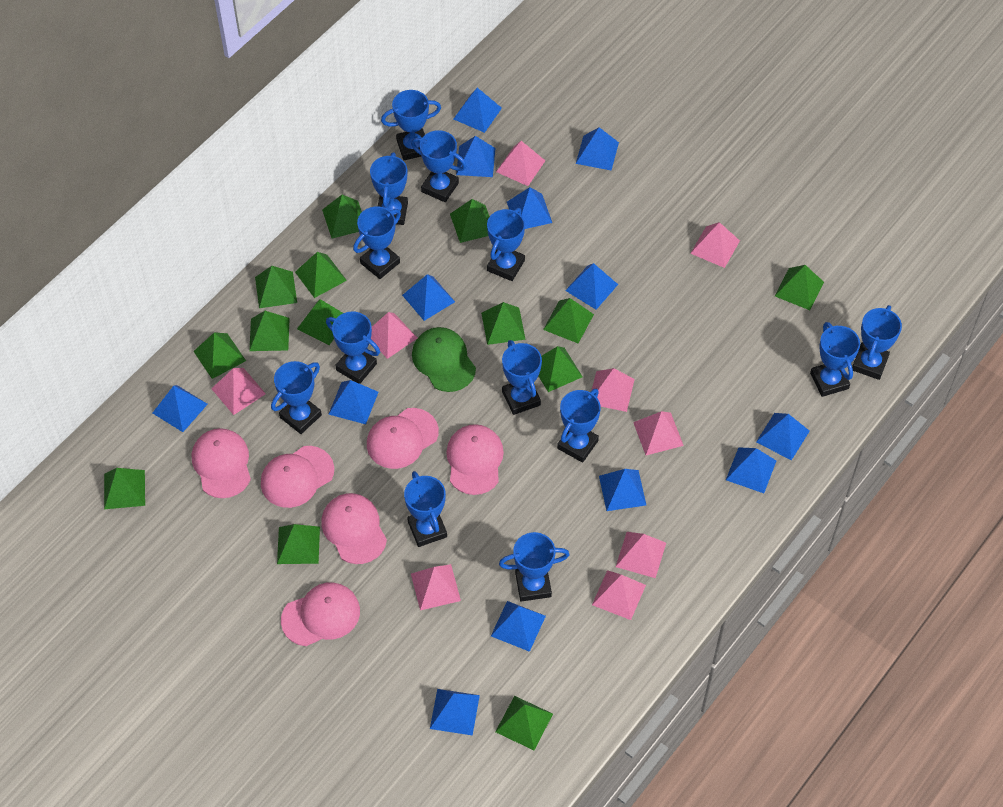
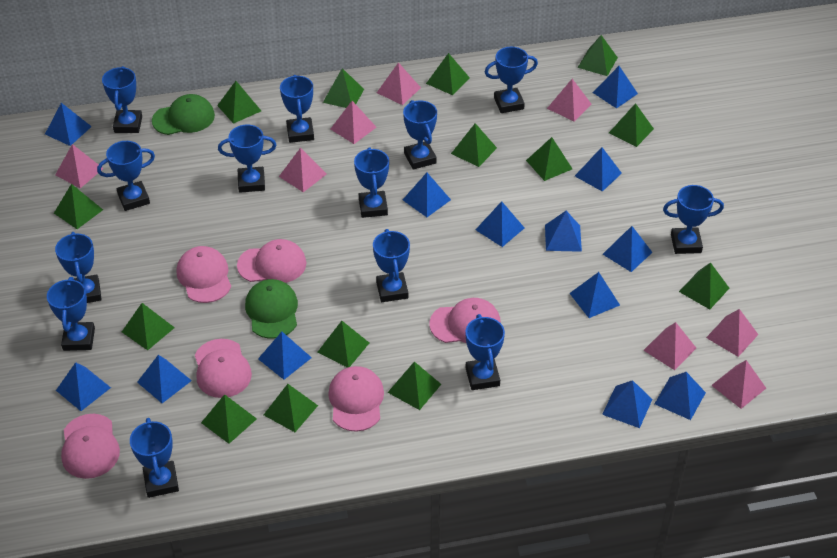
green cap: [412,327,476,392] = 1 -> [152,94,215,135] [245,279,298,339] = 2
pink pyramid: [211,368,266,415] [371,312,417,359] [411,564,461,610] [496,141,545,186] [591,368,635,412] [592,570,646,620] [616,532,666,578] [633,411,684,455] [690,222,740,268] = 9 -> [55,144,104,188] [279,148,327,192] [330,101,377,144] [377,62,421,105] [547,79,591,121] [643,322,696,370] [706,309,759,357] [711,360,766,409] = 8

